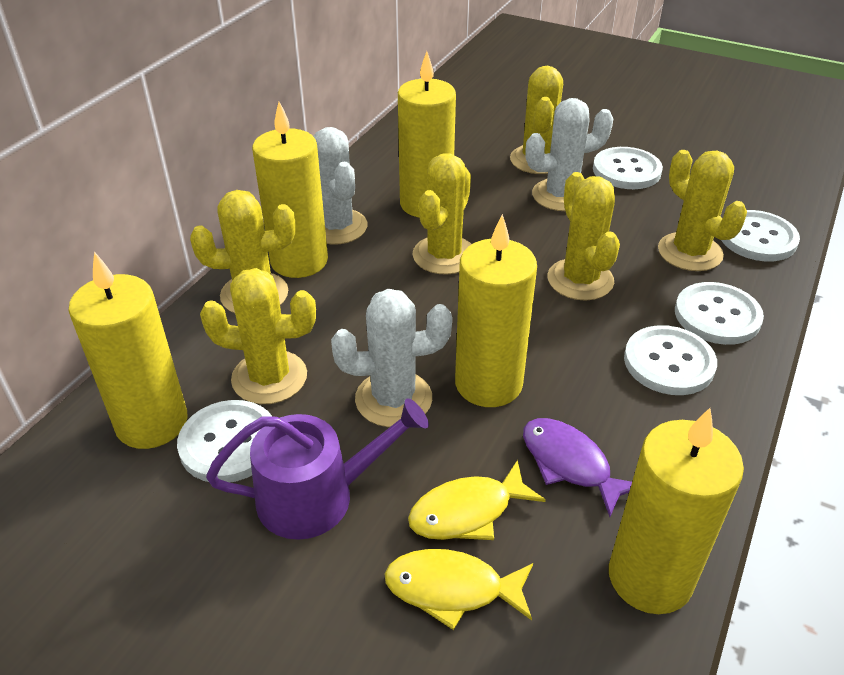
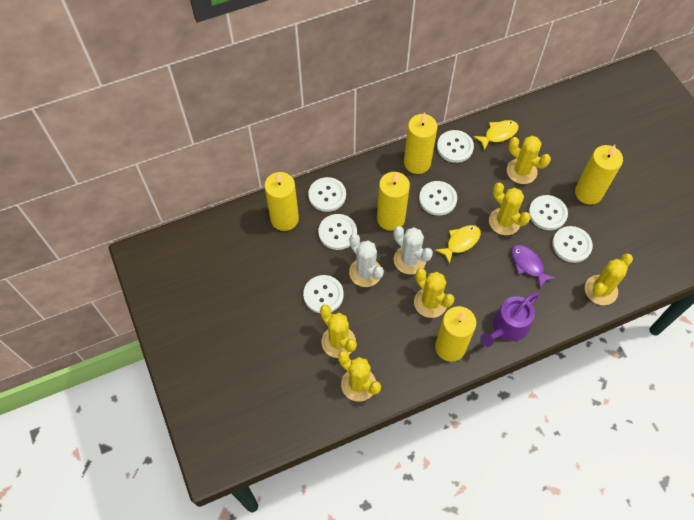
white button: [177,400,273,482] [593,147,663,189] [624,325,717,395] [675,282,764,345] [721,210,800,261] = 5 -> [303,275,344,313] [308,177,346,212] [318,214,357,250] [419,181,457,216] [437,130,474,163] [529,195,568,230] [552,226,593,263] = 7
white cactus: [313,127,367,245] [331,289,452,427] [525,98,613,211] = 3 -> [349,234,384,287] [394,226,433,274] = 2

